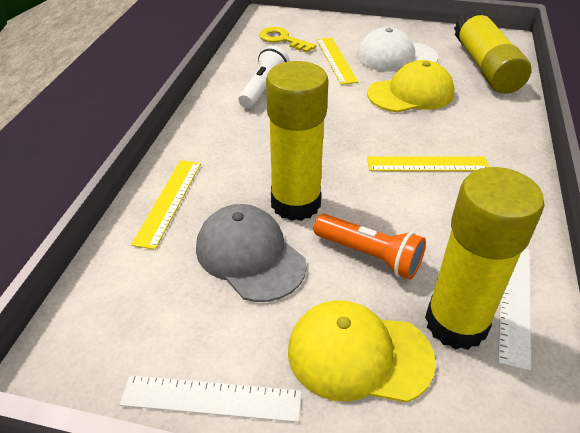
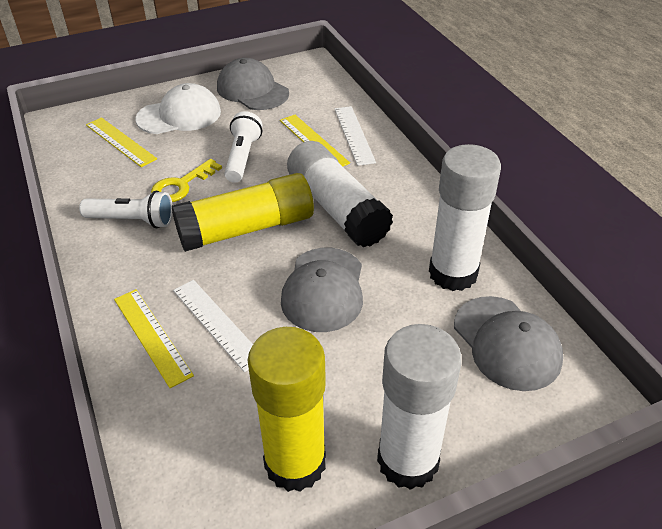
grey cap: [196,204,306,302] = 1 -> [217,58,289,110] [281,248,363,332] [454,296,563,391] = 3
orange flashlight: [314,214,426,280] = 1 -> none = 0
white flashlight: [238,46,289,109] = 1 -> [79,191,173,228] [224,111,262,183] = 2
white glue stick: none = 0 -> [287,141,393,248] [377,324,462,490] [429,144,501,291] = 3
yellow cap: [288,300,436,403] [367,60,454,113] = 2 -> none = 0
yellow glue stick: [266,61,329,221] [425,167,545,350] [454,9,531,94] = 3 -> [172,173,314,252] [248,327,326,492] = 2

